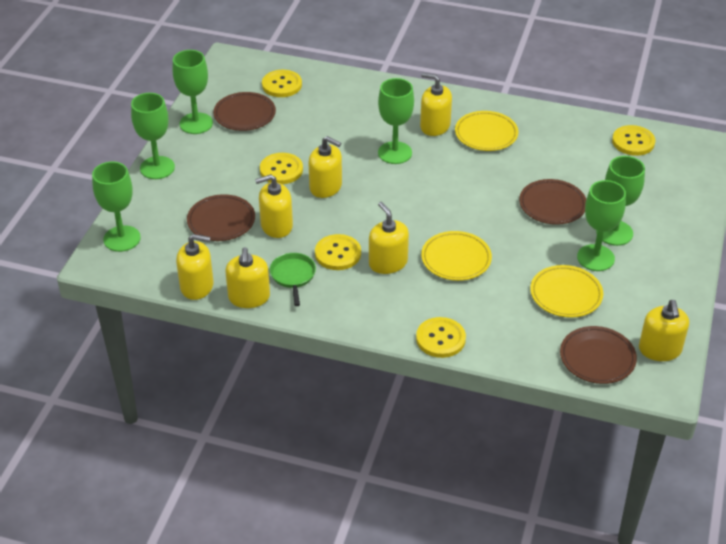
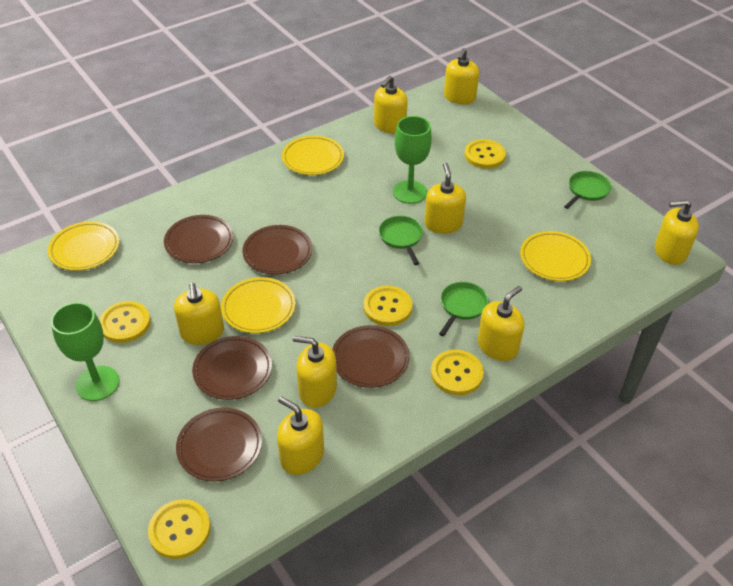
brown plate: [187,194,255,241] [213,92,276,131] [519,179,586,225] [560,326,637,384] = 4 -> [164,215,234,263] [176,407,262,482] [192,336,272,400] [242,225,312,275] [332,325,410,388] = 5
green goblet: [92,162,141,252] [131,93,175,179] [173,50,213,134] [378,78,414,164] [577,180,626,271] [596,156,645,246] = 6 -> [51,302,120,401] [393,116,432,204] = 2
green pan: [270,253,316,306] = 1 -> [379,216,423,265] [439,282,489,336] [564,171,611,209] = 3
yellow plate: [421,231,492,281] [455,111,518,151] [530,265,603,318] = 3 -> [48,221,119,271] [221,277,296,333] [282,136,344,175] [520,231,591,281] = 4
yellow soap dispenser: [176,234,214,300] [225,247,270,308] [255,174,293,238] [309,136,342,198] [369,202,409,274] [420,73,452,136] [639,300,689,361] = 7 -> [174,283,224,345] [277,396,324,475] [293,336,337,408] [374,76,408,134] [424,163,466,234] [444,48,479,104] [478,286,524,361] [655,200,699,265] = 8

